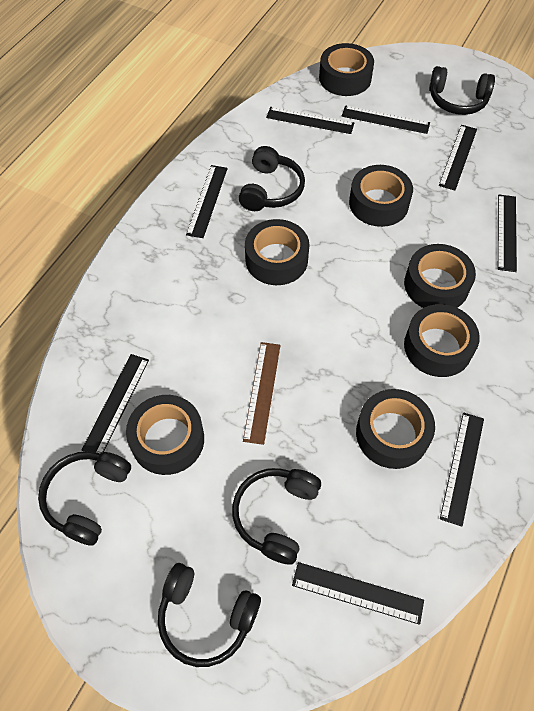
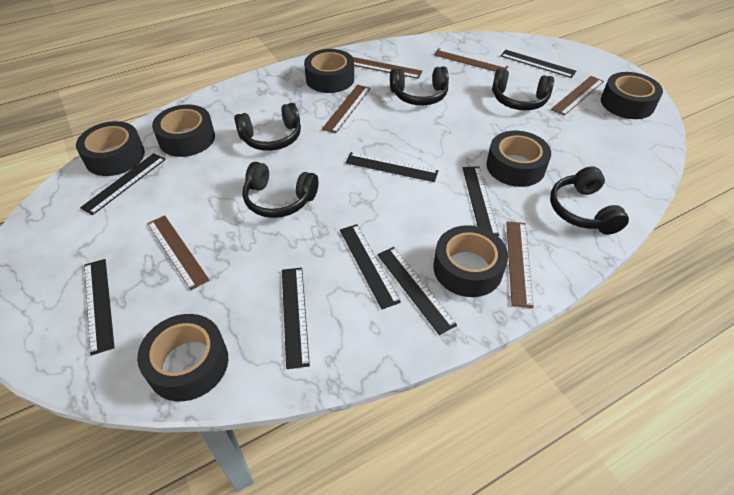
brown ruler: [243,342,280,445] = 1 -> [147,215,210,290] [322,85,371,133] [353,57,423,79] [434,48,508,72] [506,221,534,308] [551,76,604,116] = 6

